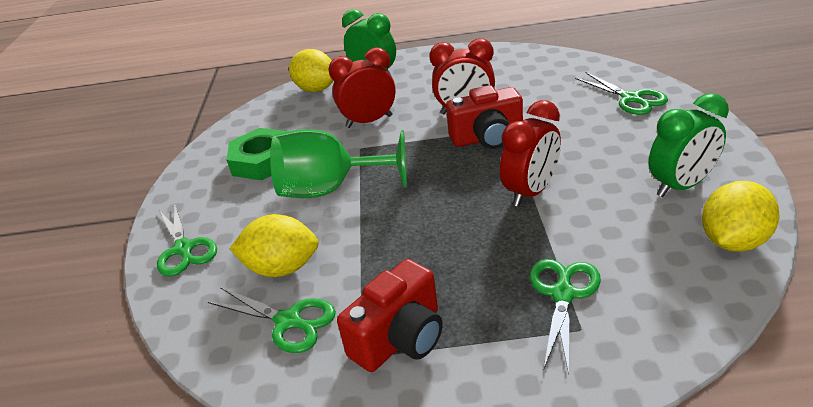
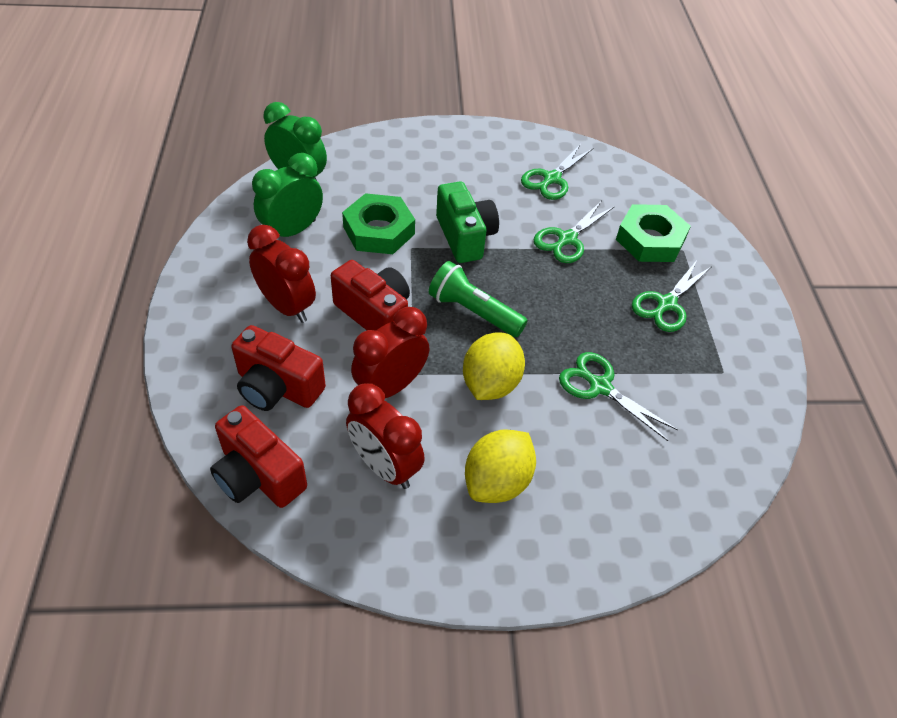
green camera: none = 0 -> [436,182,499,263] = 1
green flashlight: none = 0 -> [429,261,528,337] = 1
green goblet: [270,129,407,198] = 1 -> none = 0
green nut: [227,128,288,180] = 1 -> [342,193,415,254] [616,204,691,262] = 2
red camera: [337,259,443,372] [446,85,523,149] = 2 -> [210,405,307,508] [231,325,326,411] [331,260,410,331] = 3
yellow lemon: [230,214,319,277] [289,49,333,92] [702,181,780,252] = 3 -> [463,332,525,400] [465,429,536,503] = 2

